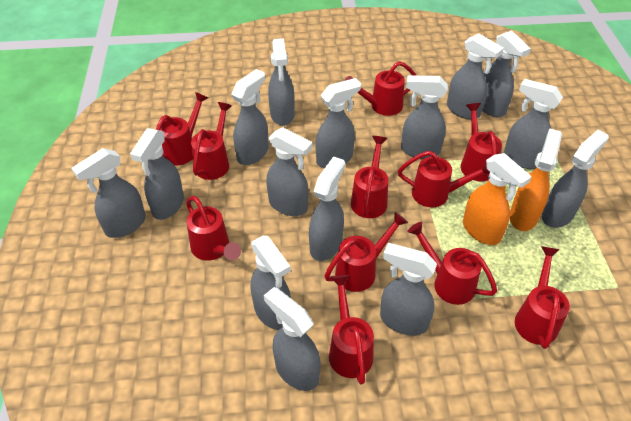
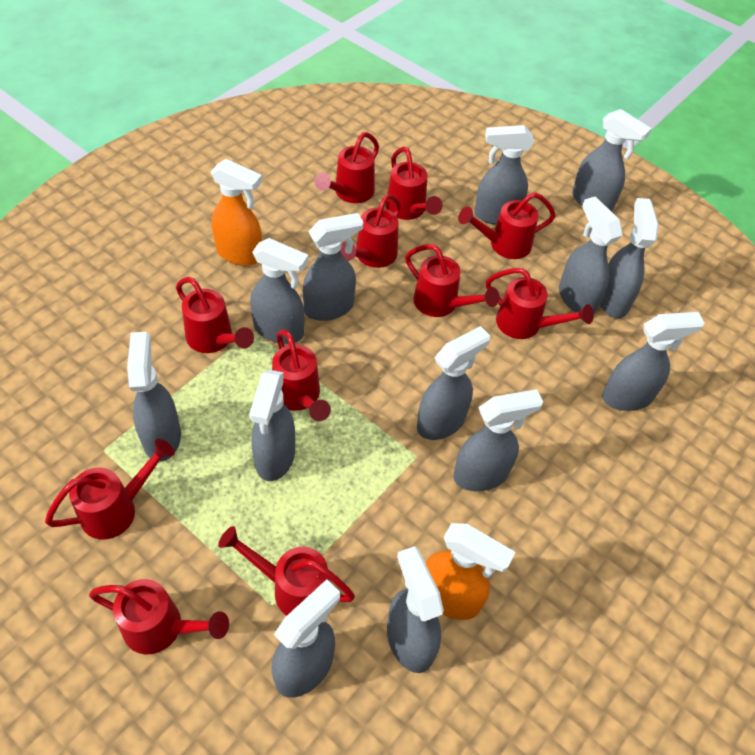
grey spray bottle: [71,148,146,238] [130,128,184,220] [231,69,269,165] [251,236,291,330] [264,287,320,391] [266,127,312,216] [268,38,295,126] [309,156,345,261] [316,78,361,168] [380,243,437,336] [401,75,448,159] [447,33,504,119] [482,30,531,117] [504,79,563,169] [542,130,609,228] = 15 -> [127,332,181,462] [249,370,295,481] [250,238,308,344] [272,579,340,697] [303,213,363,321] [387,546,444,673] [417,326,490,440] [453,389,543,491] [474,125,534,225] [559,196,622,313] [572,109,652,211] [600,198,659,318] [602,312,704,411] = 13

